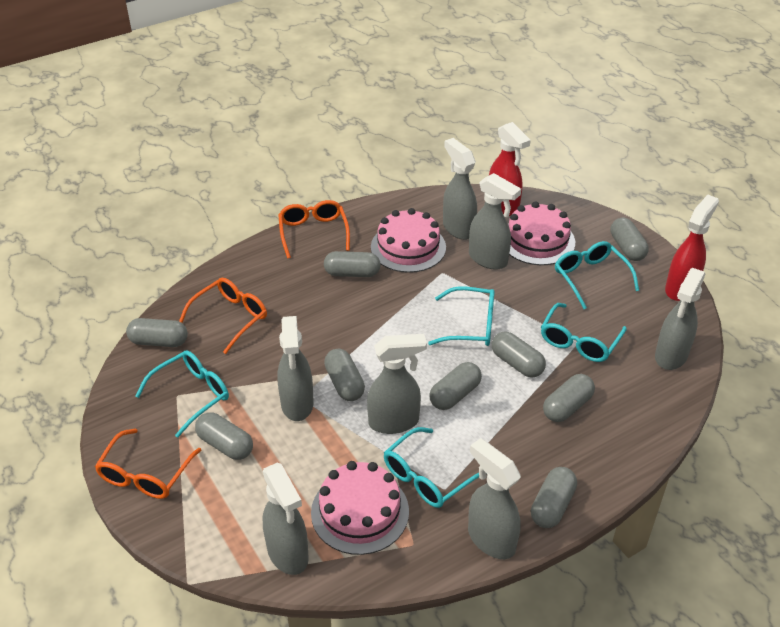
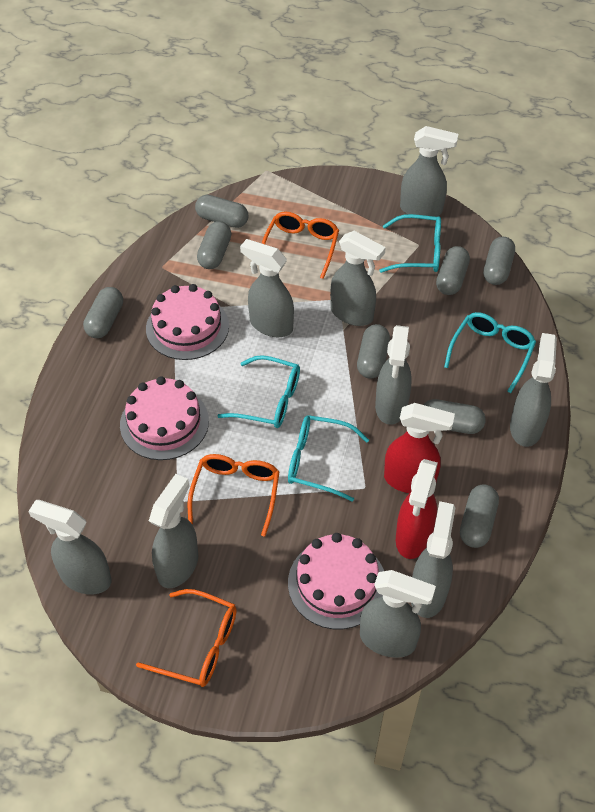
grey capsule: [126,318,188,347] [195,412,253,460] [324,251,381,277] [324,349,365,401] [429,362,482,410] [492,331,546,378] [531,467,577,528] [543,374,595,422] [610,218,649,261] = 9 -> [83,287,123,338] [195,195,248,228] [197,221,231,269] [357,324,390,379] [423,399,486,434] [436,246,470,295] [460,484,499,548] [483,236,515,285] = 8
grey spray bottle: [262,463,309,575] [277,316,314,421] [367,334,427,434] [443,138,477,240] [468,438,521,559] [469,173,521,270] [655,268,706,370] = 7 -> [28,500,112,594] [149,474,198,588] [240,239,294,337] [330,231,386,326] [360,570,436,658] [375,325,412,425] [400,126,458,217] [411,501,455,618] [510,333,557,447] = 9
turquoise glasses: [136,350,229,438] [384,427,487,508] [428,286,495,346] [541,303,627,362] [555,241,639,309] = 5 -> [217,355,300,428] [288,415,369,502] [379,214,441,273] [444,312,536,393] = 4

